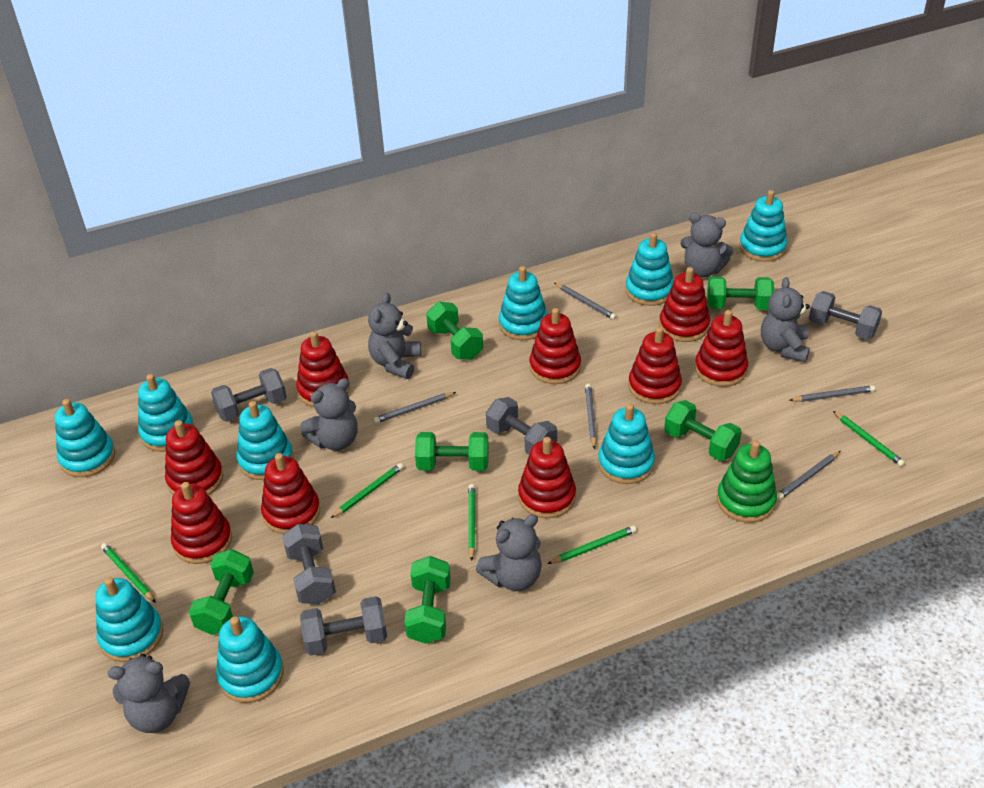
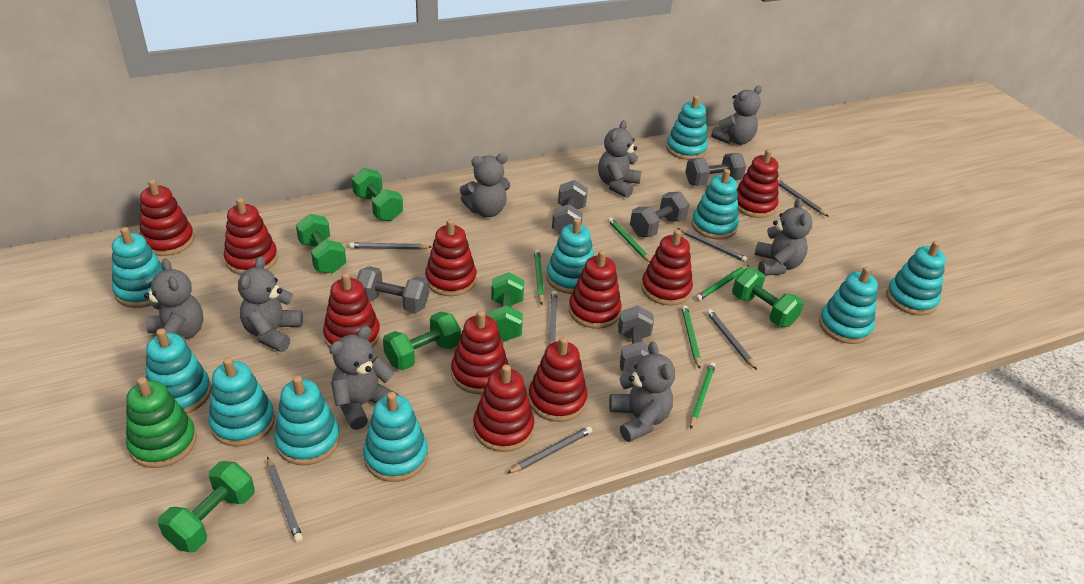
grey pencil: [374,392,456,423] [555,283,616,320] [585,384,597,449] [777,451,841,500] [789,385,875,402] = 5 -> [267,457,303,542] [349,242,431,250] [507,426,592,474] [549,291,557,345] [677,228,747,262] [707,309,757,370] [778,179,829,217] = 7
grey teddy bear: [108,654,190,733] [300,378,358,451] [368,293,421,379] [476,514,542,591] [680,213,734,278] [761,277,810,362] = 6 -> [144,259,203,344] [238,256,303,352] [329,326,398,430] [460,153,510,217] [598,120,642,198] [609,342,675,442] [711,86,762,145] [755,198,812,276] = 8
red stacking toy: [165,420,224,495] [171,482,232,564] [261,453,320,534] [296,331,350,407] [518,437,576,518] [529,308,581,384] [628,327,682,404] [659,267,710,342] [695,310,748,387] = 9 -> [140,179,194,256] [224,198,278,275] [323,273,380,348] [425,219,477,296] [451,310,509,394] [473,365,534,452] [528,337,587,422] [569,250,622,329] [641,229,693,306] [737,149,779,218] = 10
turquoise stacking toy: [55,399,115,477] [95,577,164,662] [138,374,194,452] [216,616,284,703] [236,401,294,480] [499,266,548,340] [598,404,655,484] [625,233,674,306] [739,190,787,262] = 9 -> [112,227,163,308] [146,328,211,414] [209,357,275,447] [274,376,340,465] [363,392,428,482] [546,218,594,294] [666,95,708,160] [691,169,739,240] [819,267,878,344] [886,241,946,316] = 10

